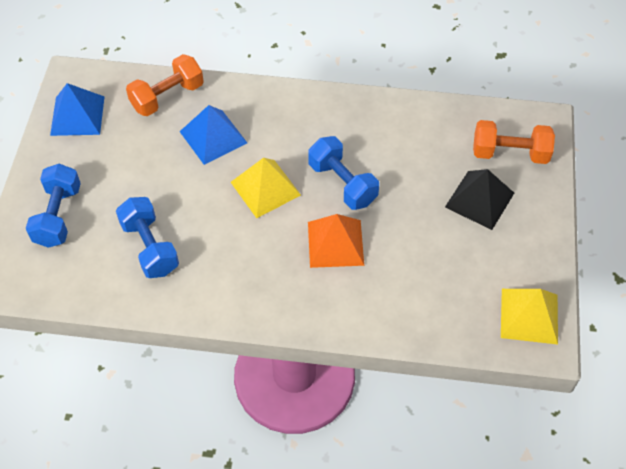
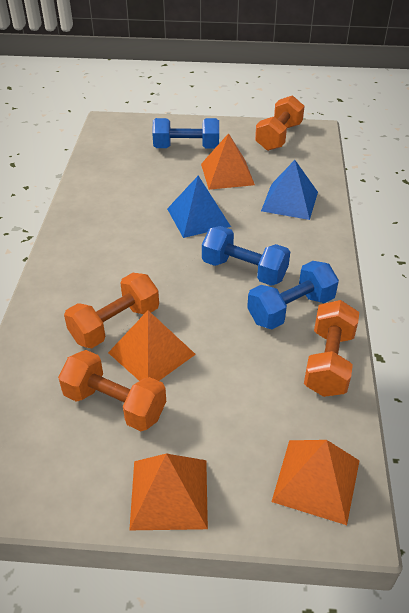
black pyramid: [445,169,514,230] = 1 -> none = 0
orange dumbbell: [126,54,204,116] [473,120,555,164] = 2 -> [58,350,166,431] [64,273,159,348] [255,95,305,151] [304,300,359,397] = 4
orange pyramid: [308,214,364,268] = 1 -> [108,310,196,381] [129,454,208,530] [201,133,255,190] [271,440,360,525] = 4
yellow pyramid: [231,158,301,218] [501,289,558,344] = 2 -> none = 0

